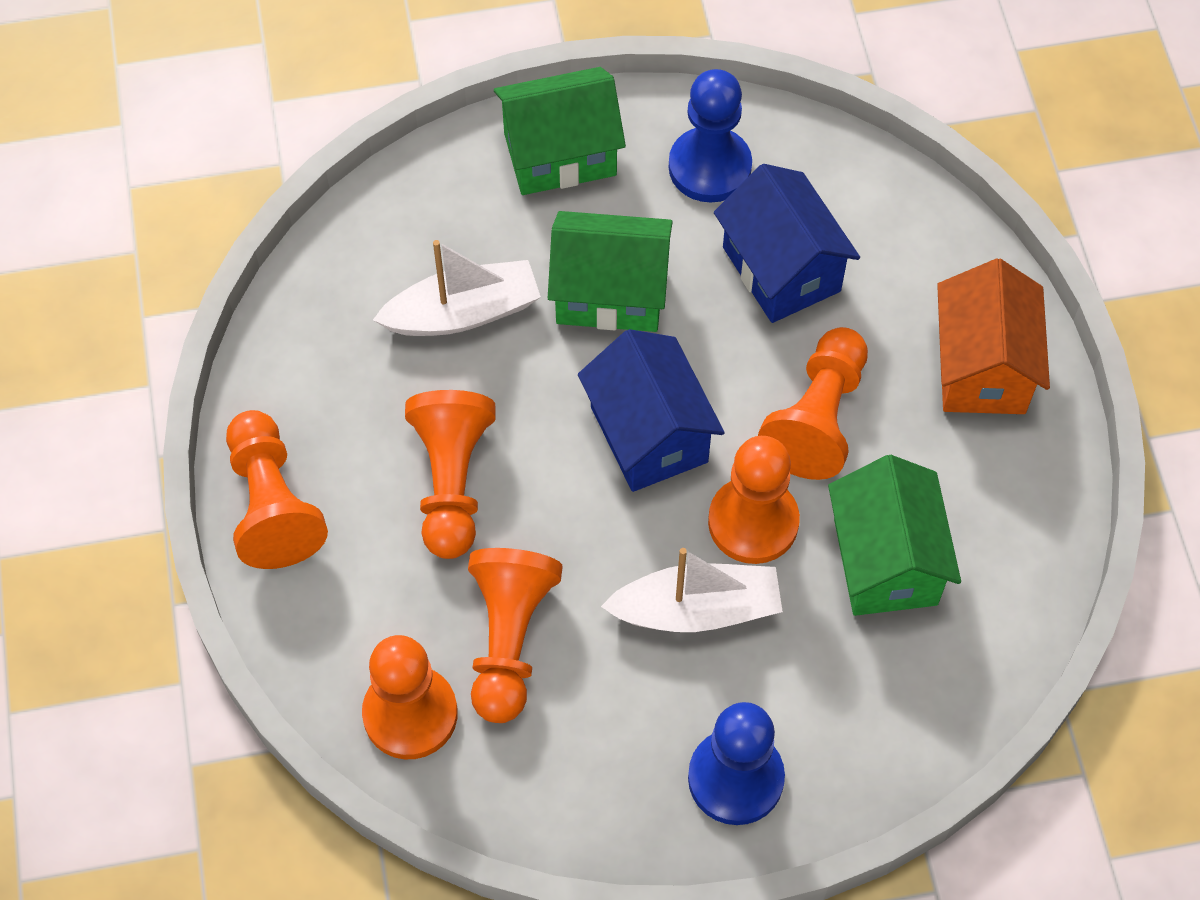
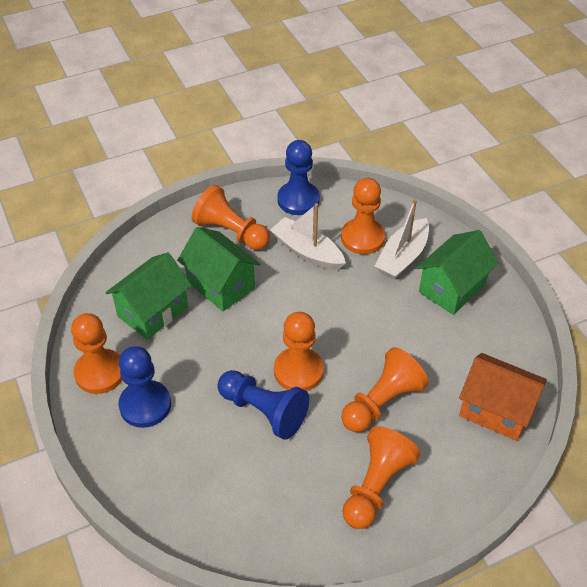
blue house: [578,329,725,492] [714,164,860,323] = 2 -> none = 0
blue pawn: [669,69,752,202] [688,702,785,825] = 2 -> [119,346,171,428] [217,370,309,440] [277,140,320,215] = 3

